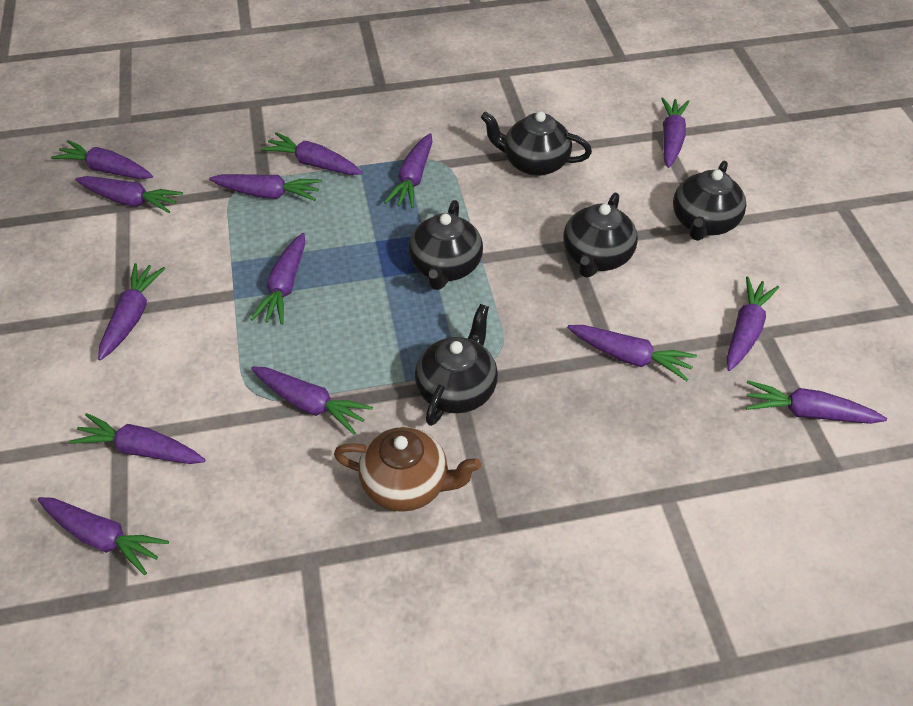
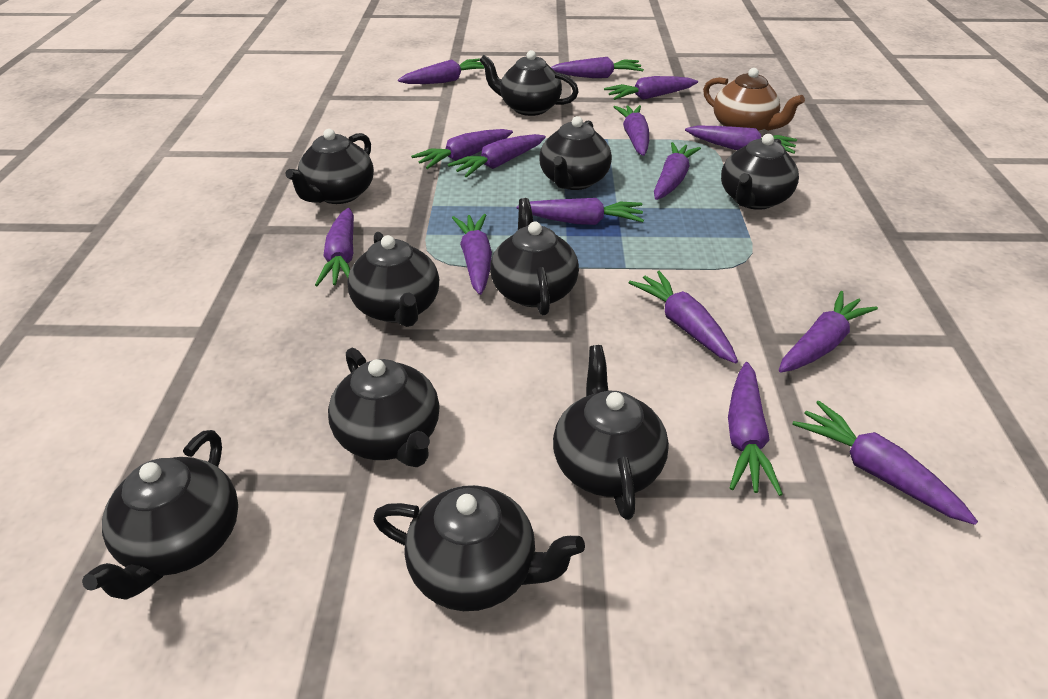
black teapot: [409,200,483,290] [415,304,498,426] [481,111,592,176] [563,193,638,278] [673,161,746,241] = 5 -> [82,430,238,600] [286,129,374,204] [328,348,440,467] [347,232,439,327] [373,485,585,611] [479,50,579,116] [490,198,579,315] [539,116,612,190] [553,345,669,520] [721,134,799,210] = 10
purple carrot: [38,497,169,575] [51,140,153,179] [69,413,206,464] [75,176,183,213] [98,263,166,360] [209,174,322,201] [250,233,305,325] [251,366,373,435] [261,132,363,175] [384,133,432,208] [567,325,697,381] [661,97,689,168] [726,277,779,371] [746,380,887,424] = 14 -> [315,208,354,286] [398,59,485,84] [411,129,513,169] [448,134,546,178] [452,214,492,295] [517,198,644,225] [551,57,644,78] [604,76,698,100] [614,105,649,156] [629,271,738,363] [654,142,701,200] [685,125,797,154] [728,362,783,496] [779,291,878,373] [792,401,978,525] = 15

